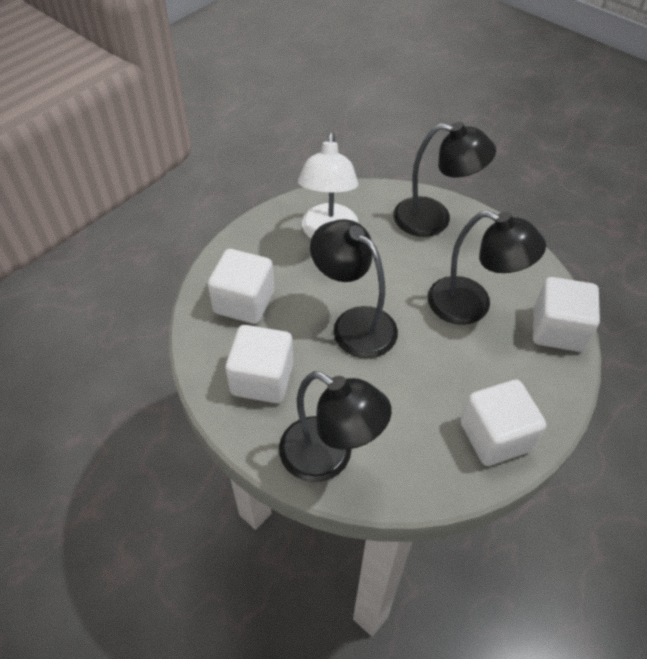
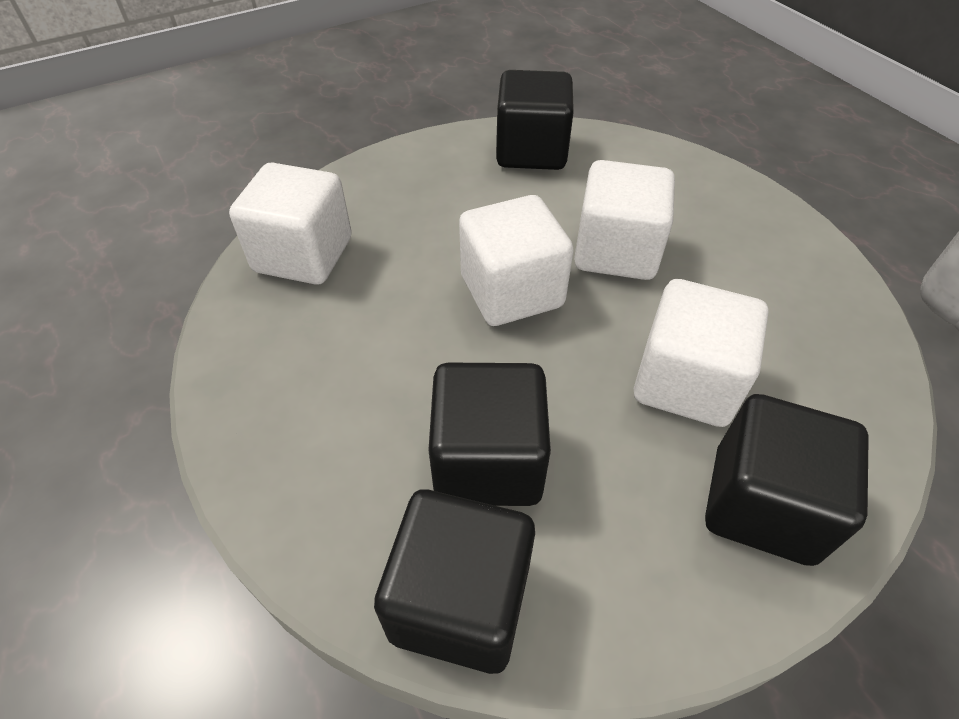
black cube: none = 0 -> [374,489,535,674] [428,363,551,506] [496,70,574,170] [705,394,869,566] = 4
black lamp: [279,371,392,482] [310,219,398,358] [394,122,496,237] [428,210,546,325] = 4 -> none = 0
white lamp: [298,133,358,238] = 1 -> none = 0

